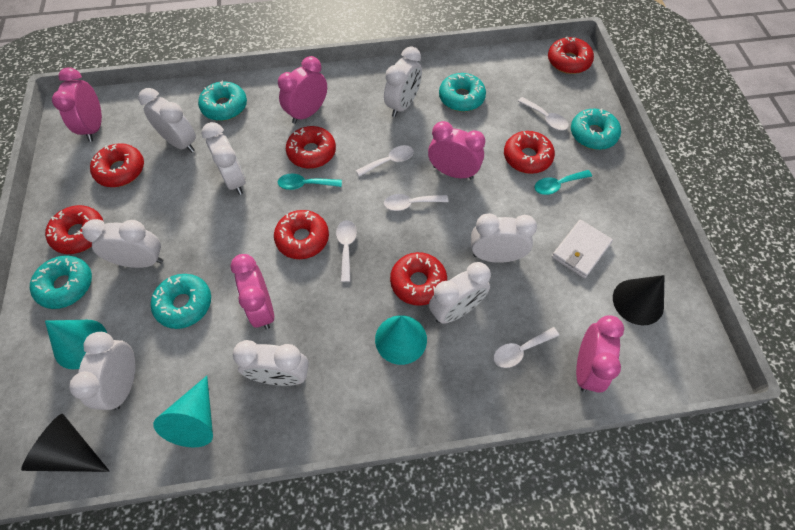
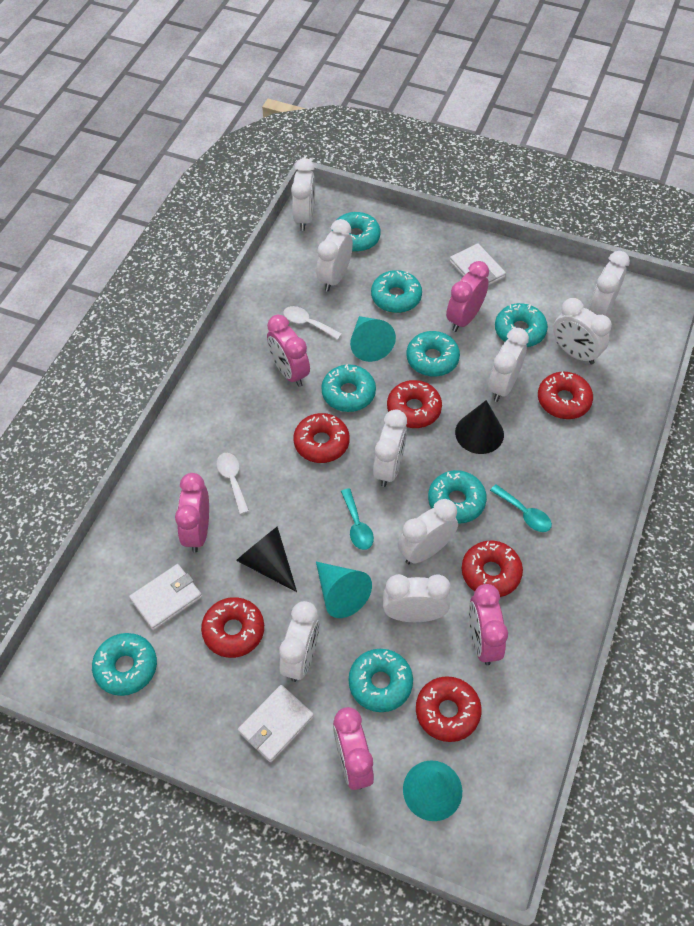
red donut: [45,205,103,254] [90,143,144,187] [274,210,329,259] [286,126,336,169] [390,252,447,306] [504,131,555,174] [548,36,594,74] = 7 -> [201,597,264,658] [293,413,350,463] [387,380,442,428] [416,676,482,742] [462,541,523,597] [538,371,593,419] = 6
turquoise donut: [30,256,92,309] [151,274,211,329] [198,81,247,121] [439,73,486,112] [571,109,621,150] = 5 -> [92,633,157,696] [321,364,376,412] [332,212,380,252] [348,649,413,712] [371,270,422,313] [406,331,460,377] [428,470,487,524] [495,303,548,347] = 8
white clock: [69,332,136,410] [82,219,163,268] [138,88,196,152] [201,122,246,195] [233,340,309,386] [384,46,422,117] [429,262,491,324] [471,213,537,263] = 8 -> [279,601,320,682] [291,158,315,231] [316,219,353,291] [373,409,407,487] [383,574,451,622] [398,499,458,564] [488,328,529,402] [553,298,612,365] [589,251,630,316] = 9
white spoon: [336,220,357,282] [356,145,414,177] [384,194,448,211] [493,327,559,368] [518,97,569,130] = 5 -> [217,453,249,514] [283,306,342,340] = 2
white wallet: [552,220,613,278] = 1 -> [129,564,202,630] [238,685,314,762] [450,243,506,286] = 3

